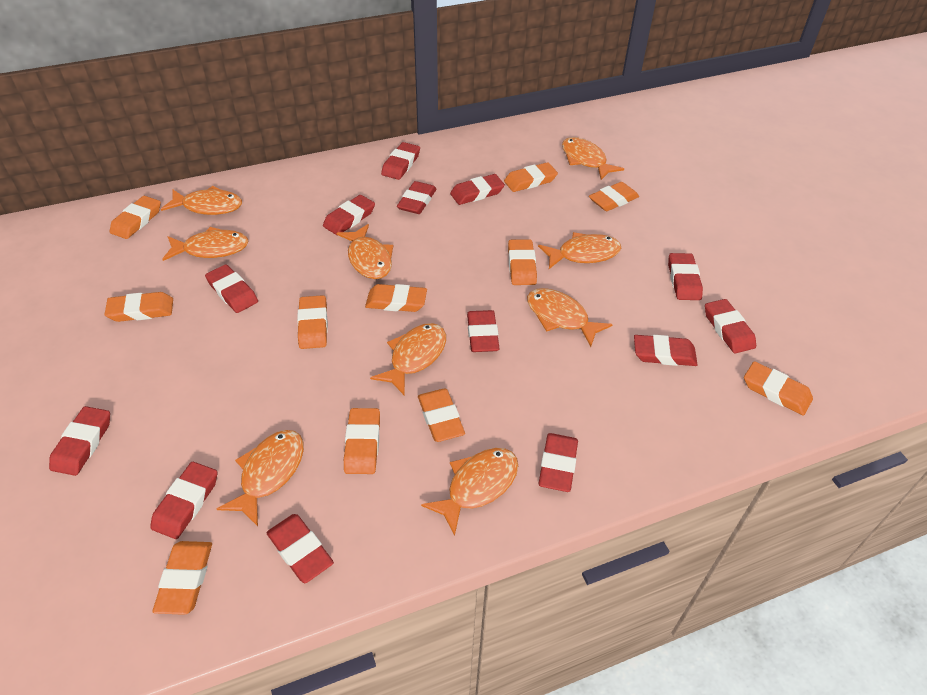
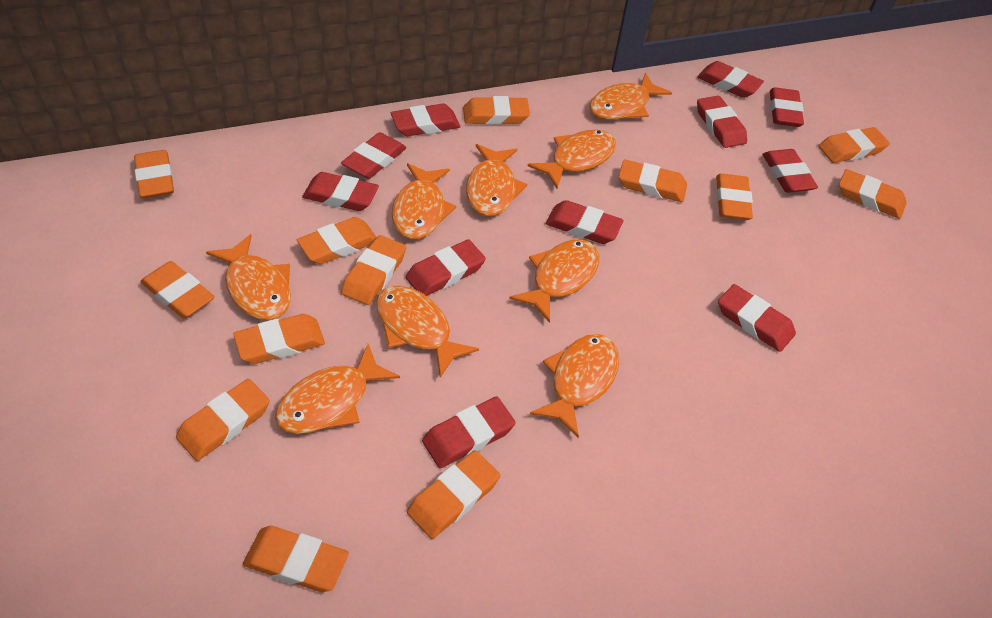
orange eraser: [104,292,173,322] [110,196,161,239] [153,541,212,615] [297,295,328,349] [344,408,380,474] [365,284,427,312] [418,389,465,442] [504,162,558,192] [508,239,537,285] [589,182,639,211] [744,361,813,416] = 11 -> [134,150,174,198] [140,261,215,318] [176,379,270,461] [233,314,325,364] [243,526,349,592] [297,217,377,264] [341,235,406,305] [407,450,500,539] [463,96,530,125] [619,160,687,202] [716,173,753,220] [819,127,890,163] [839,169,907,219] = 13
red eraser: [49,406,110,476] [150,462,217,539] [205,264,258,313] [267,514,334,583] [323,195,375,235] [381,142,420,180] [397,181,437,214] [450,174,505,205] [467,310,500,352] [538,433,578,492] [634,335,698,366] [668,253,703,300] [705,299,756,354] = 13 -> [302,172,379,211] [341,132,406,179] [391,103,460,136] [406,239,486,296] [422,396,516,468] [546,200,623,244] [697,61,764,98] [697,96,747,148] [718,284,796,352] [762,149,818,193] [770,87,804,127] = 11

